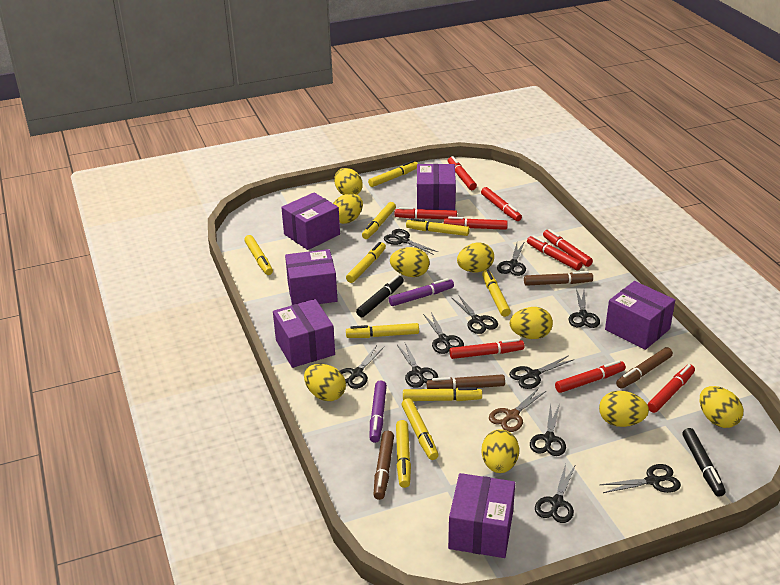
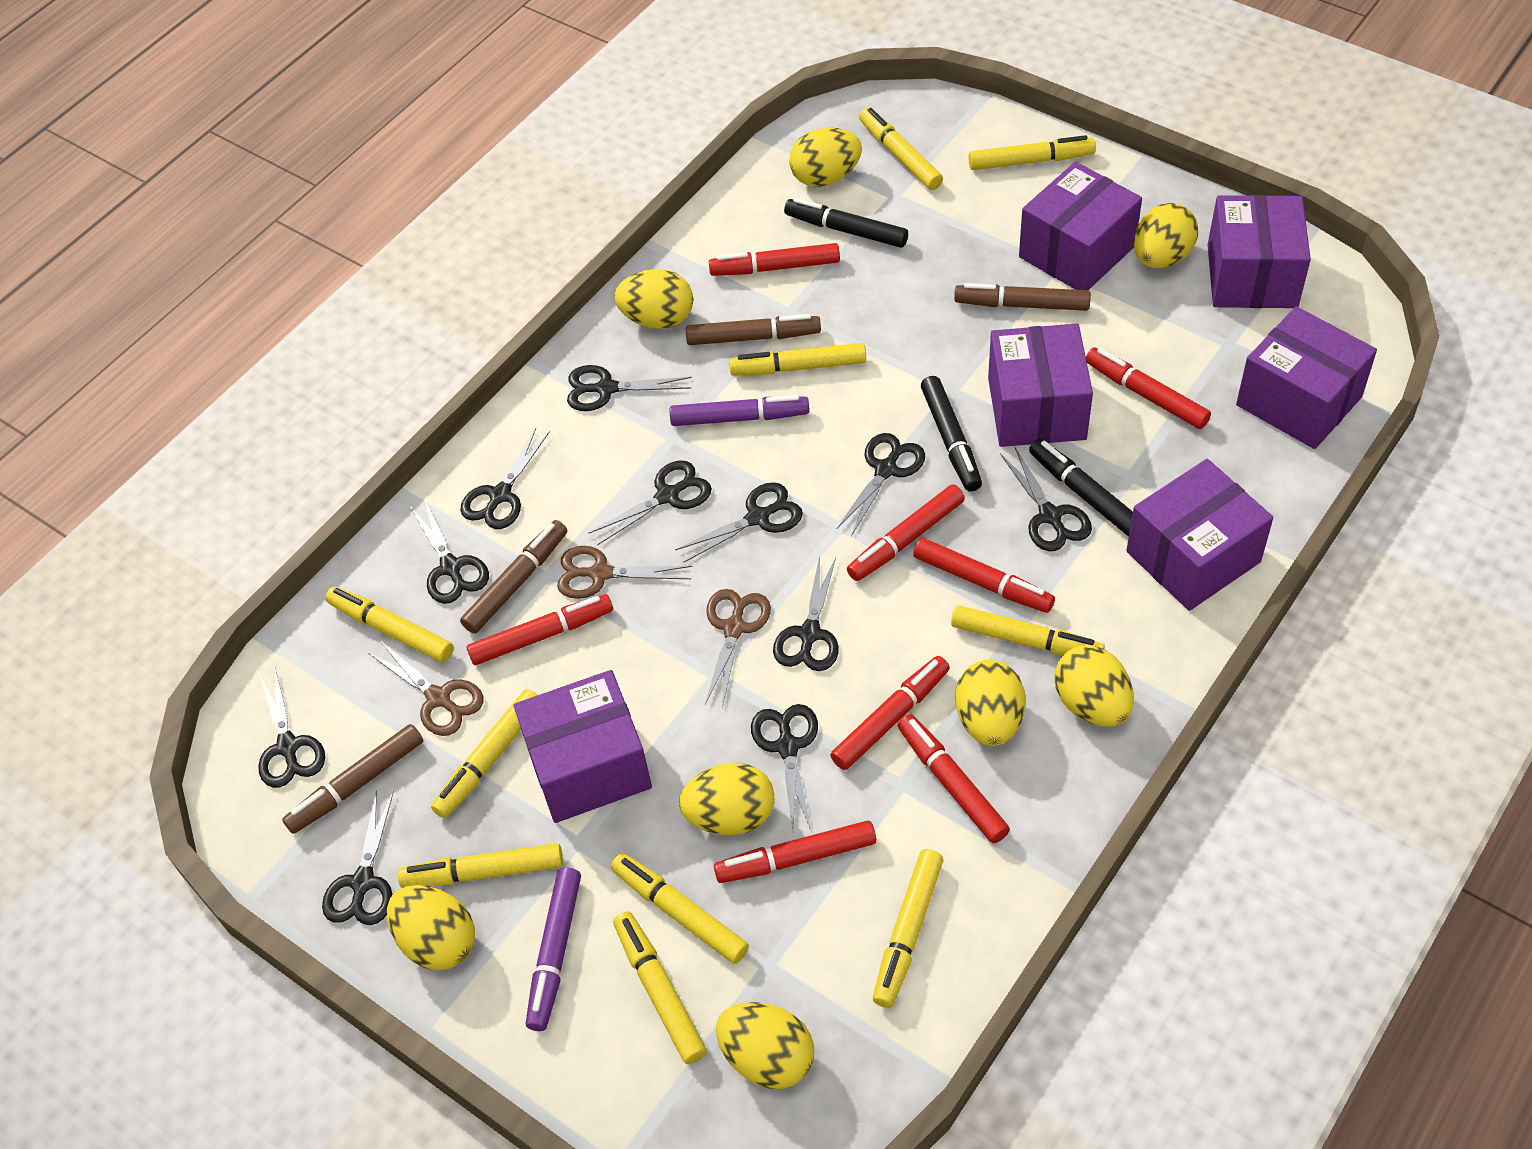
black marker: [356,275,404,317] [682,428,726,497] = 2 -> [784,198,908,248] [921,376,982,492] [1029,439,1133,537] = 3
brown scissors: [489,388,546,432] = 1 -> [368,641,484,736] [557,546,693,599] [705,589,771,708] = 3
red marker: [394,207,457,219] [444,217,508,230] [448,156,477,190] [450,339,524,359] [481,187,522,221] [527,235,583,271] [543,229,593,267] [555,360,626,393] [647,364,695,413] = 9 -> [467,594,613,665] [709,243,840,276] [714,820,876,883] [830,656,950,770] [847,484,965,581] [898,714,1010,843] [913,538,1055,613] [1086,348,1211,429] = 8
yellow egg: [304,364,346,401] [333,194,363,224] [334,168,363,195] [390,247,429,277] [457,242,494,272] [481,429,519,473] [510,307,553,339] [599,391,649,427] [700,386,743,428] = 9 -> [387,885,475,971] [614,269,693,329] [679,763,774,835] [716,1002,814,1089] [789,128,862,187] [955,660,1026,746] [1054,645,1134,727] [1134,203,1198,268] = 8

